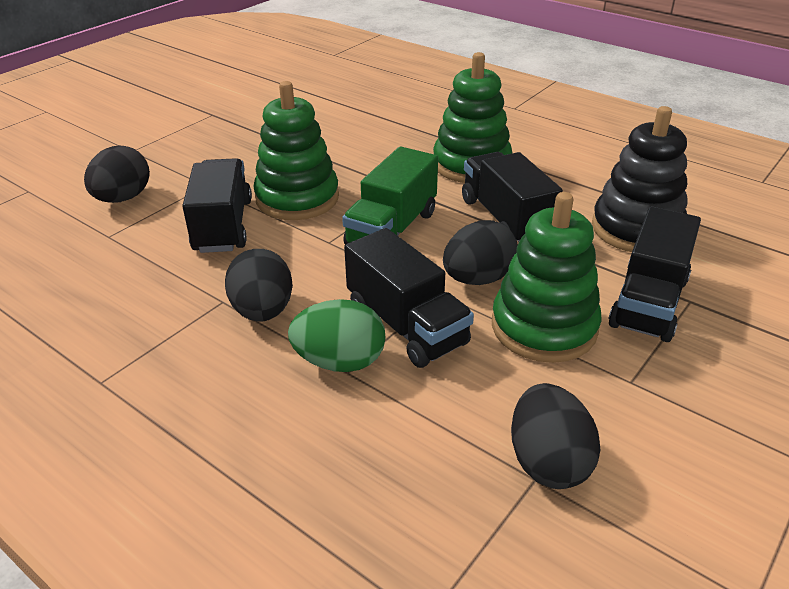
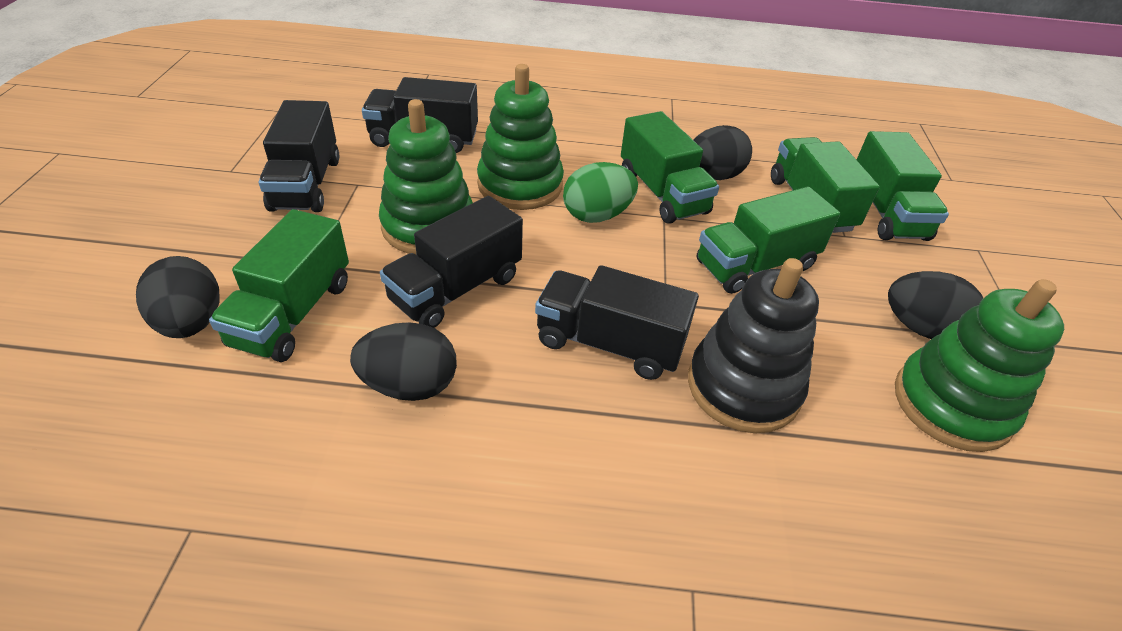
green truck: [342,146,438,245] = 1 -> [209,209,349,362] [621,111,719,224] [697,187,840,294] [771,137,880,233] [856,131,949,241] = 5

